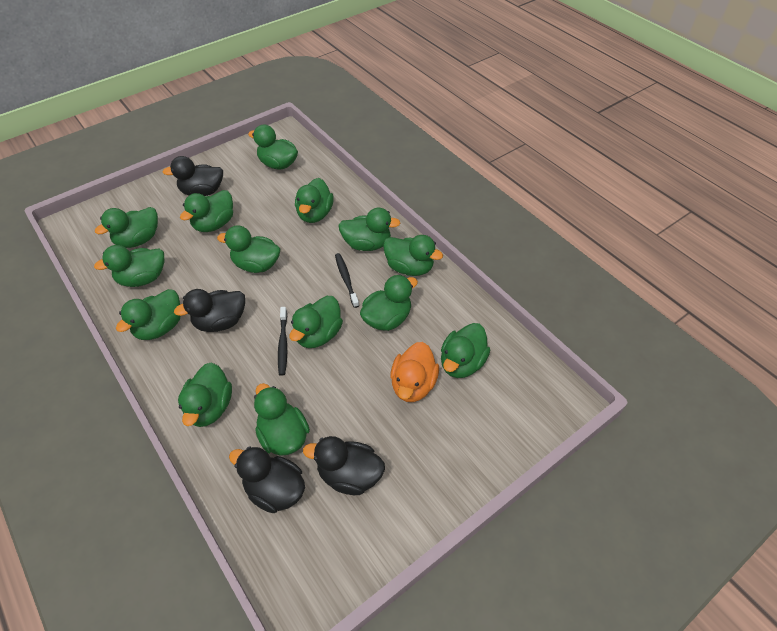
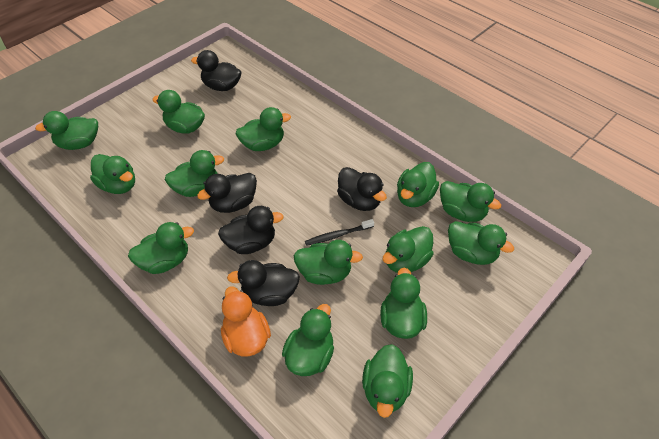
black duck: [163,156,223,196] [174,289,245,332] [229,446,305,513] [303,436,385,495] = 4 -> [191,50,242,91] [197,173,257,213] [218,206,284,254] [227,260,300,306] [337,167,387,211] = 5
black toothbrush: [278,307,287,376] [335,253,359,308] = 2 -> [305,219,374,246] = 1

